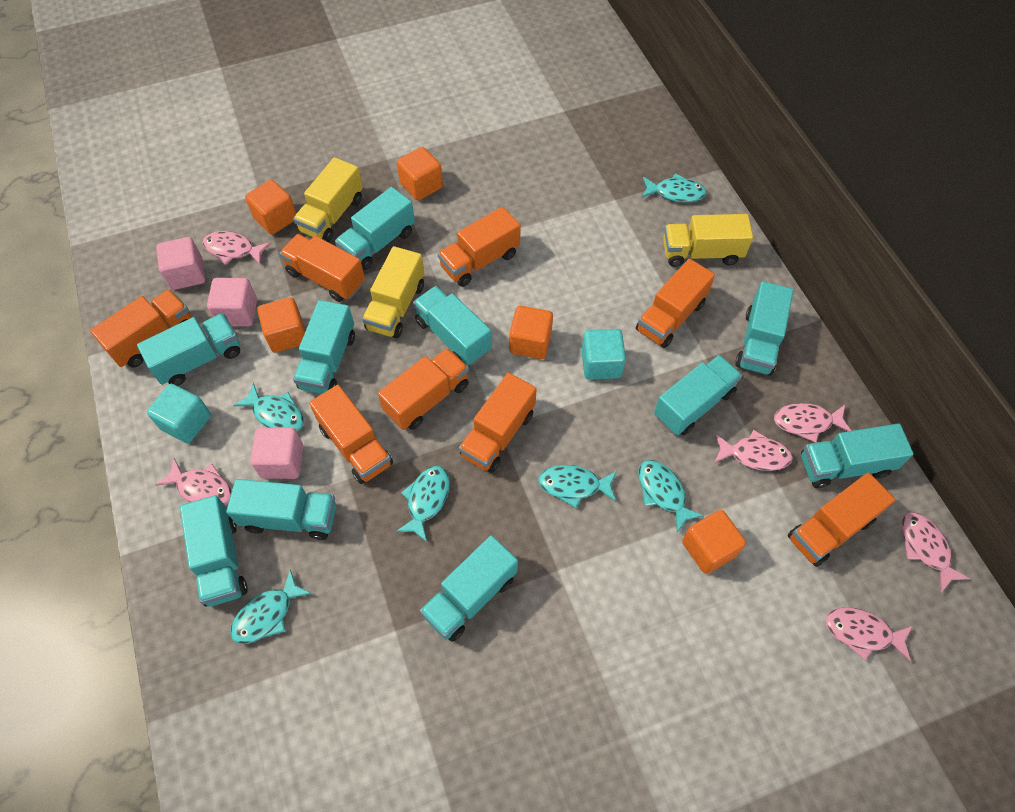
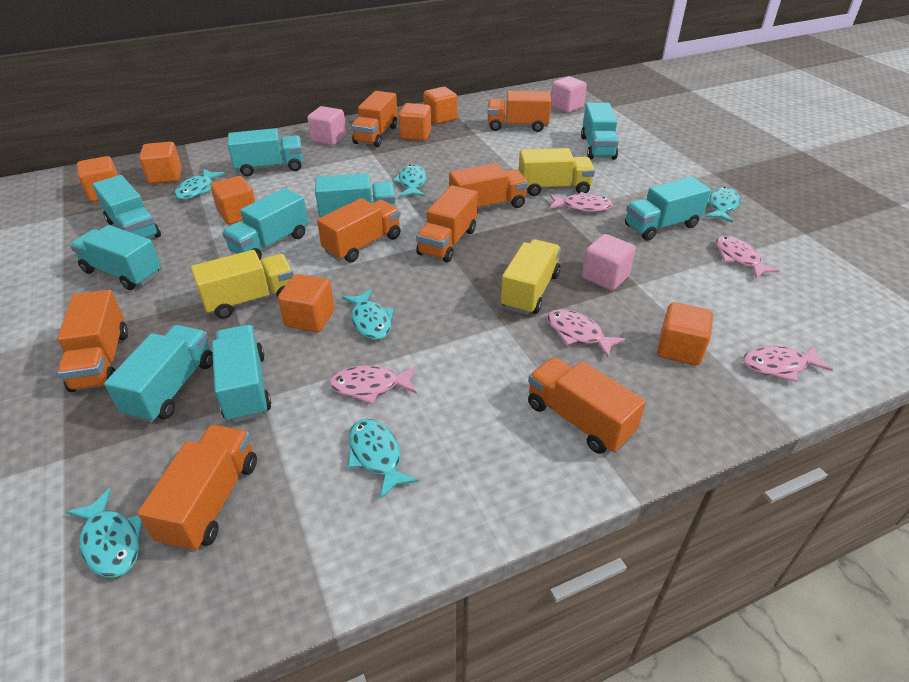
orange cube: [245,180,296,235] [257,297,305,353] [397,147,443,201] [509,306,553,359] [682,510,746,574] = 5 -> [77,156,118,202] [139,142,182,184] [211,176,255,225] [278,274,335,332] [399,103,431,141] [423,87,458,124] [657,302,713,365] = 7
pink fish: [155,458,232,505] [202,231,271,265] [714,430,793,471] [774,403,851,443] [825,607,912,661] [901,512,970,592] = 6 -> [329,365,417,404] [547,309,625,358] [549,192,613,212] [715,235,780,279] [743,345,833,382] = 5
turquoise cube: [147,384,211,443] [581,329,626,380] = 2 -> none = 0
turquoise truck: [137,313,240,386] [180,495,248,607] [226,479,336,540] [293,300,355,394] [335,187,415,270] [413,286,492,365] [420,535,518,642] [654,355,742,435] [735,281,794,376] [801,423,913,488] = 10 -> [70,225,161,290] [93,175,161,239] [104,325,213,423] [212,325,271,423] [222,188,308,260] [228,128,303,176] [315,173,396,217] [581,103,619,160] [625,177,711,241] = 9

